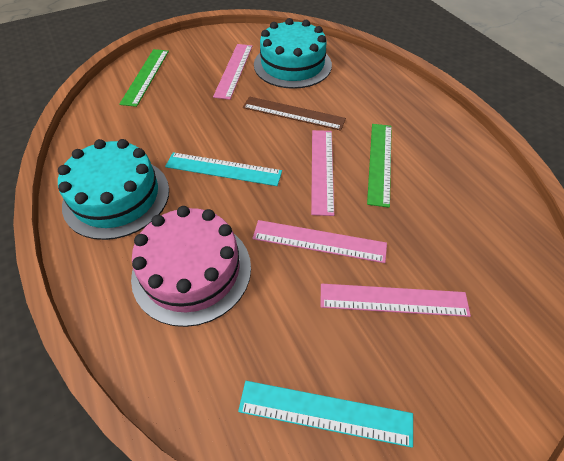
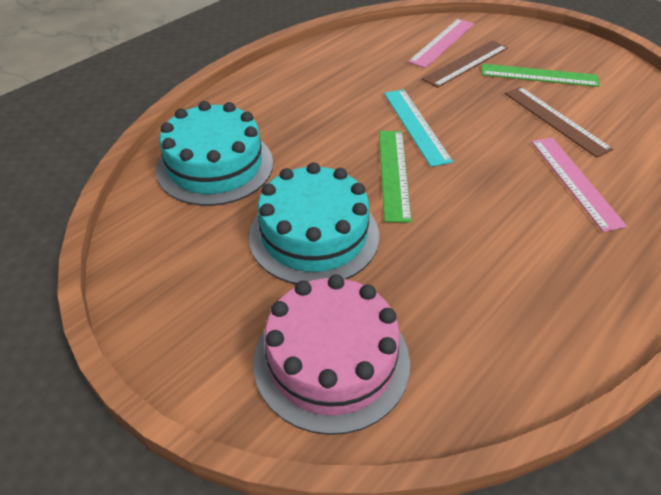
brown ruler: [243,96,346,131] = 1 -> [422,40,508,88] [505,87,613,158] = 2
pink ruler: [213,44,253,100] [252,220,387,263] [311,130,334,216] [320,284,471,317] = 4 -> [408,19,474,68] [531,137,627,232] = 2
turquoise ruler: [165,152,282,186] [238,381,413,448] = 2 -> [384,89,453,167] = 1

